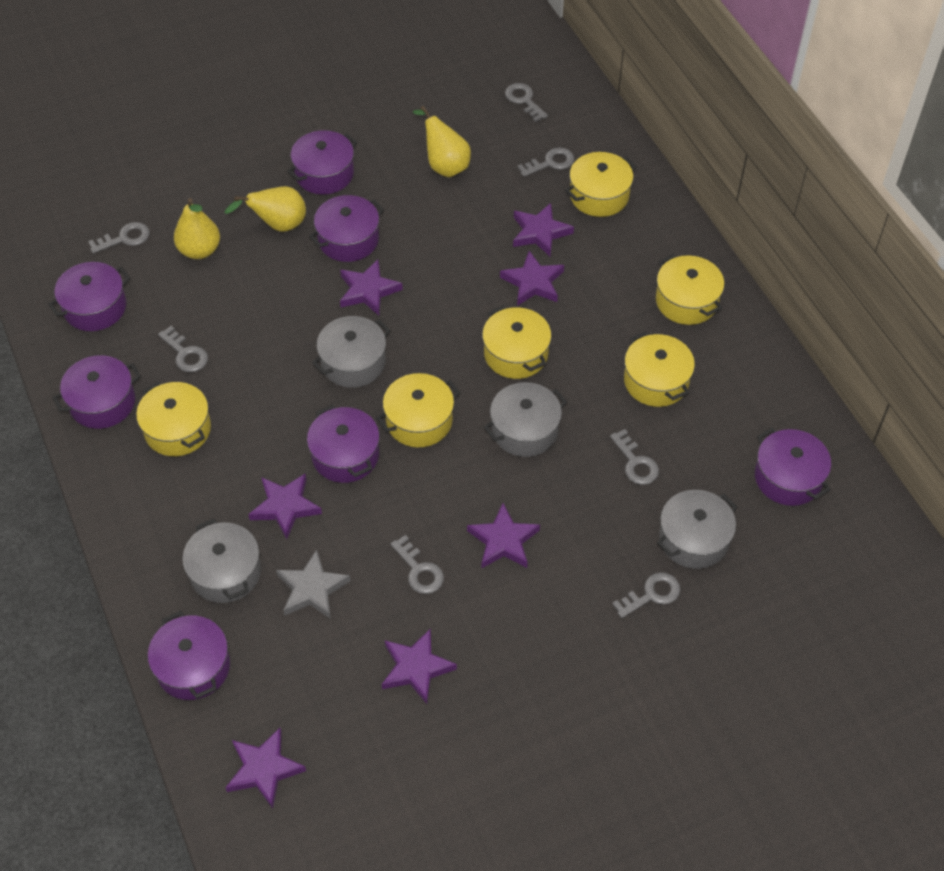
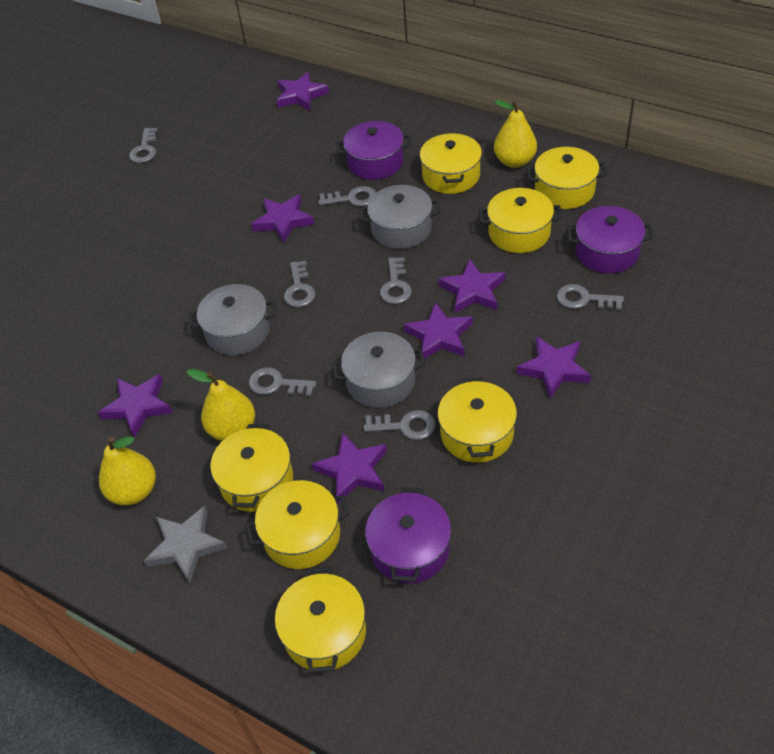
grey pot: [182,519,261,603] [312,316,391,388] [484,382,567,457] [657,490,737,569] = 4 -> [190,284,276,355] [332,332,425,408] [360,185,440,249] = 3
purple pot: [48,262,131,331] [53,355,141,429] [148,611,230,700] [287,130,357,195] [307,404,380,483] [309,195,384,262] [755,428,831,506] = 7 -> [337,121,411,180] [365,487,451,584] [567,206,654,273] = 3
yellow pot: [136,382,211,456] [376,373,460,447] [482,305,552,379] [565,152,636,217] [624,332,695,407] [656,254,724,325] = 6 -> [210,424,293,512] [245,480,350,569] [275,567,366,673] [420,132,482,194] [438,377,517,463] [479,188,562,253] [526,147,607,209] = 7

